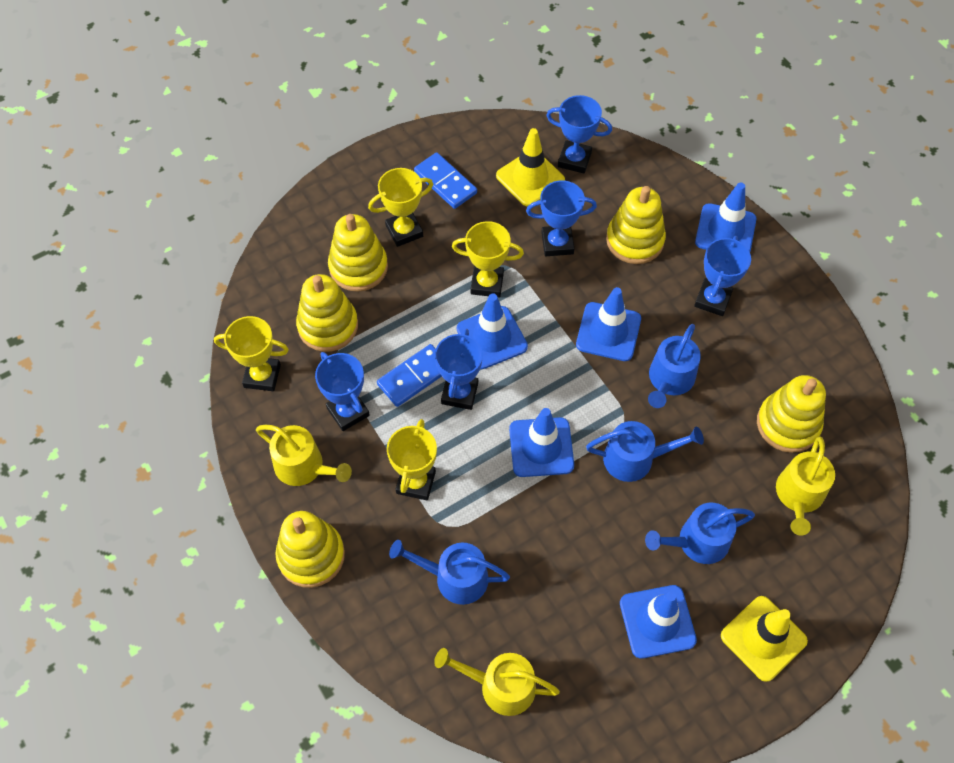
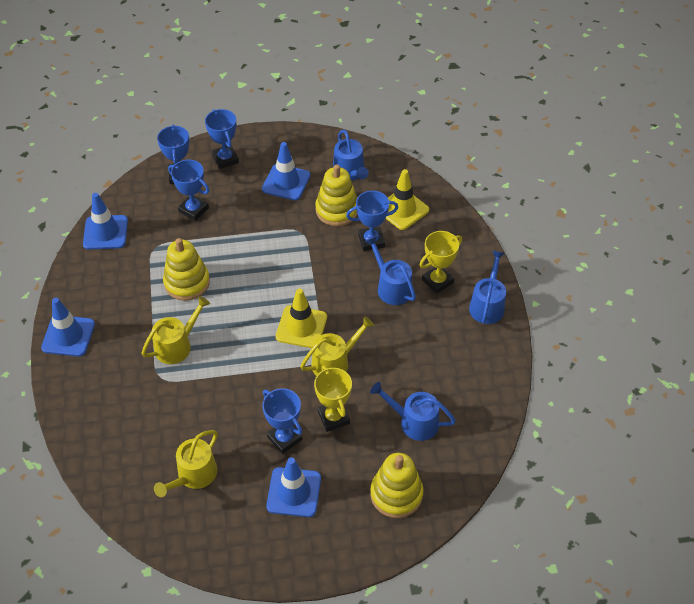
blue domino: [377,344,442,407] [414,152,477,209] = 2 -> none = 0
blue traffic cone: [457,294,528,369] [509,408,574,477] [576,287,641,361] [620,585,697,659] [695,182,756,252] = 5 -> [41,298,95,357] [83,193,128,249] [262,142,310,200] [266,457,321,517] = 4
yellow stacking toy: [275,511,345,588] [296,274,358,352] [328,214,388,292] [606,186,666,264] [757,375,826,453] = 5 -> [163,238,210,301] [315,165,358,226] [370,453,423,518] = 3
yellow trophy: [214,316,289,391] [368,168,433,247] [387,419,437,501] [452,221,524,297] = 4 -> [314,365,352,432] [420,231,462,294] = 2

